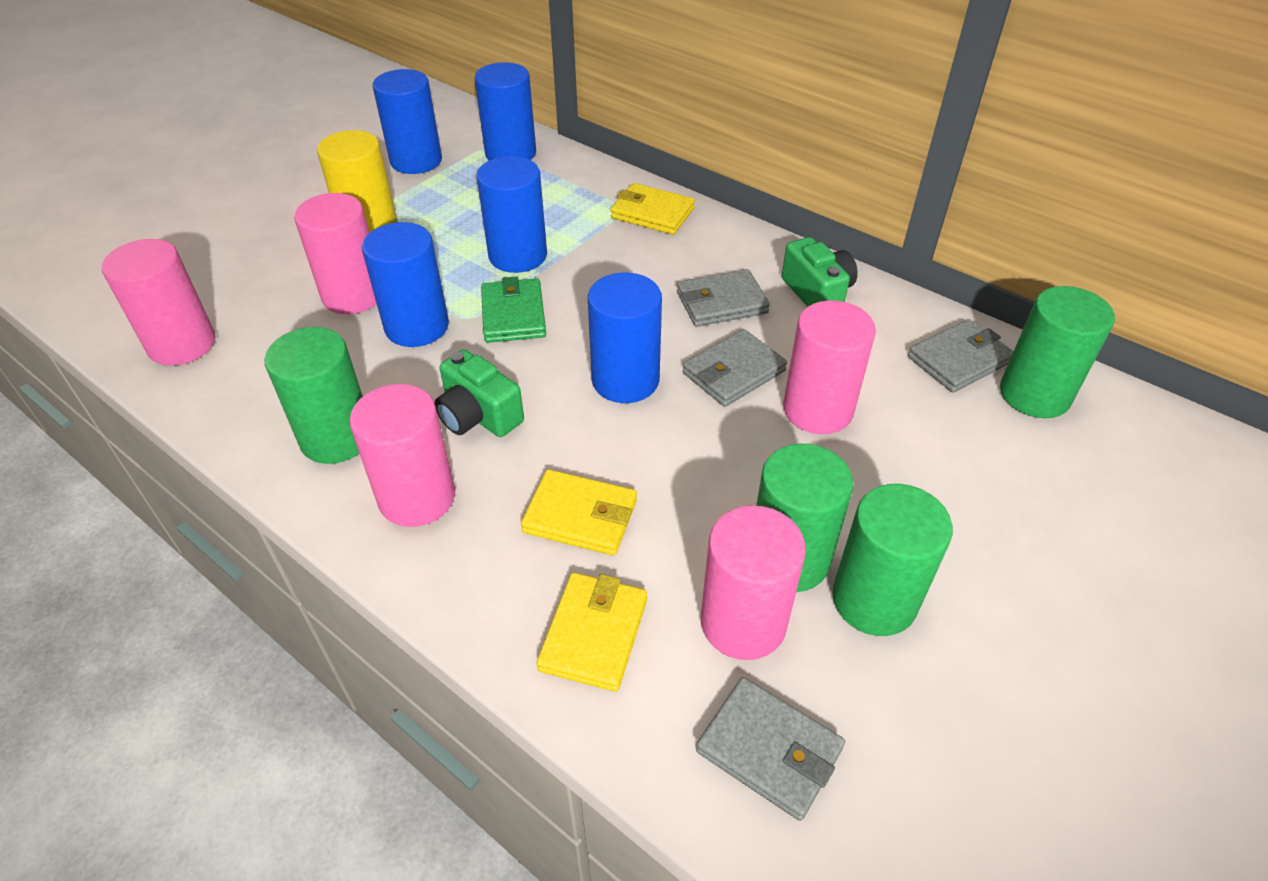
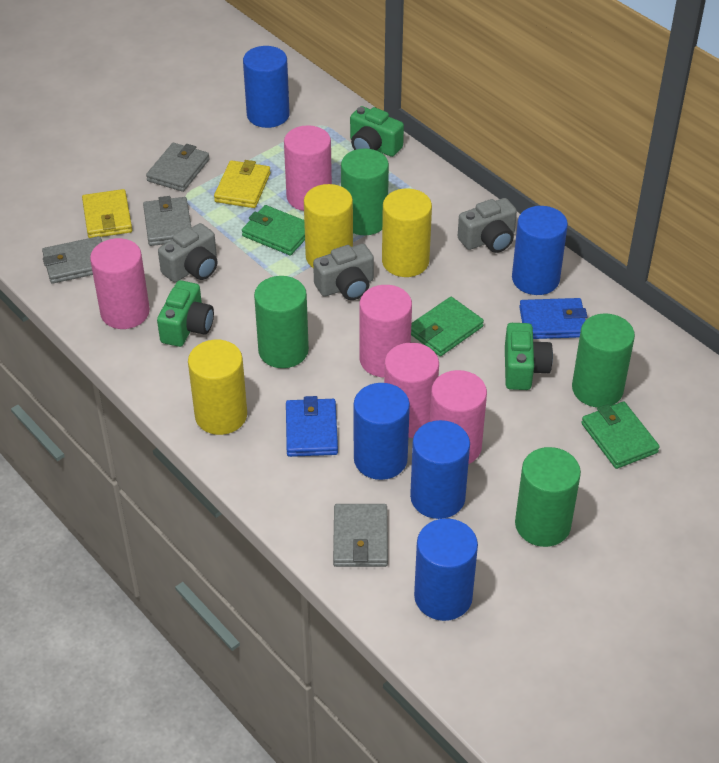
blue wallet: none = 0 -> [286,396,338,457] [519,298,587,339] = 2
green camera: [435,349,524,437] [782,237,858,307] = 2 -> [157,280,214,347] [350,106,404,157] [505,323,553,390] = 3
green wallet: [481,276,546,343] = 1 -> [242,205,305,255] [411,297,484,356] [581,402,660,469] = 3
grey camera: none = 0 -> [158,223,217,282] [313,244,374,300] [458,198,517,253] = 3
yellow cylinder: [317,130,397,233] = 1 -> [188,340,247,435] [304,184,353,268] [382,189,432,277] = 3
yellow wallet: [521,469,637,555] [537,573,647,692] [611,183,695,235] = 3 -> [82,189,132,238] [214,160,271,208] = 2

